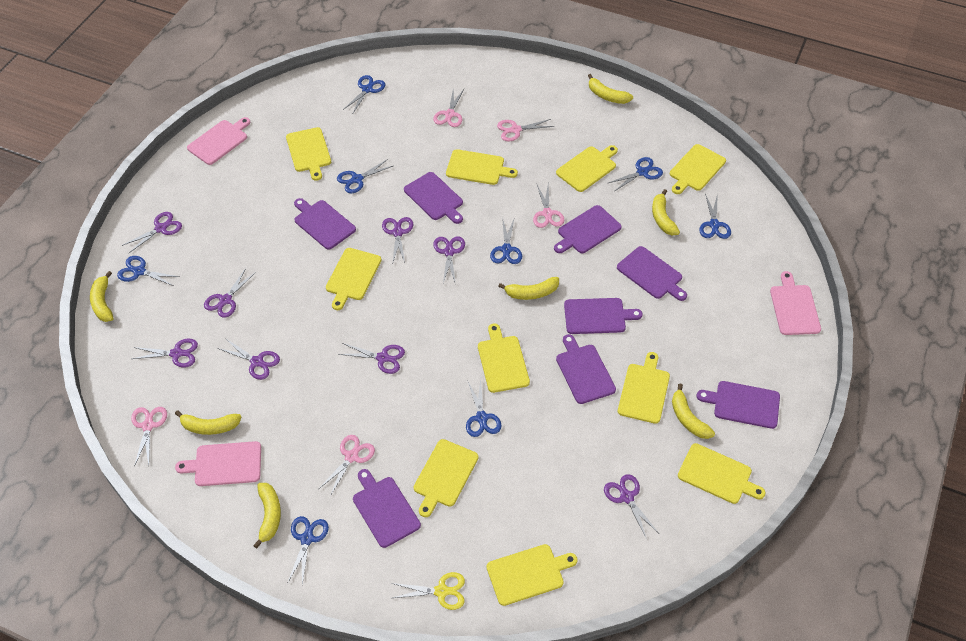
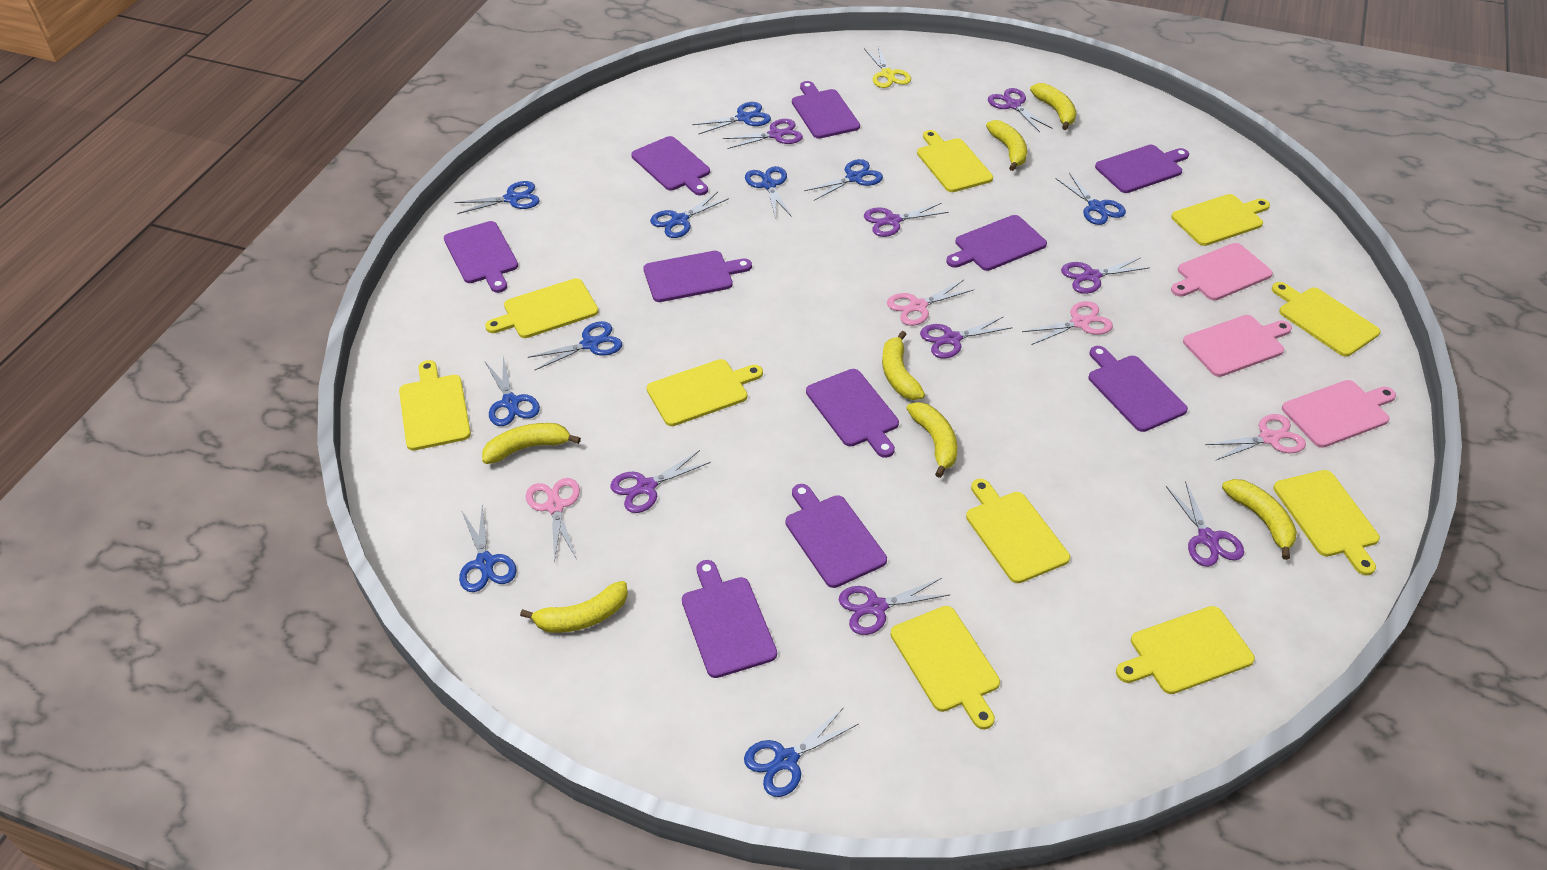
blue scissors: [117,256,179,286] [287,516,329,585] [337,159,393,193] [343,75,385,113] [466,378,502,437] [490,217,522,264] [608,157,663,191] [699,193,731,239] = 8 -> [454,181,540,214] [459,505,517,592] [485,357,540,426] [527,321,622,370] [650,192,729,238] [692,102,771,134] [744,707,858,797] [745,166,792,218] [804,159,883,201] [1055,173,1126,225] = 10
pink scissors: [131,407,167,467] [320,435,375,496] [433,88,464,127] [497,119,554,141] [533,185,565,228] = 5 -> [526,478,580,563] [887,280,973,326] [1022,301,1113,345] [1205,414,1306,461] = 4
purple cutting board: [294,198,356,250] [353,469,421,548] [404,172,463,224] [554,205,622,253] [556,334,616,404] [564,298,643,334] [617,246,687,301] [697,381,780,429] = 8 -> [444,221,518,293] [631,136,710,195] [643,251,752,302] [682,560,777,678] [785,484,887,588] [792,81,860,139] [806,369,899,458] [946,215,1047,271] [1089,346,1188,432] [1095,145,1189,193] = 10

